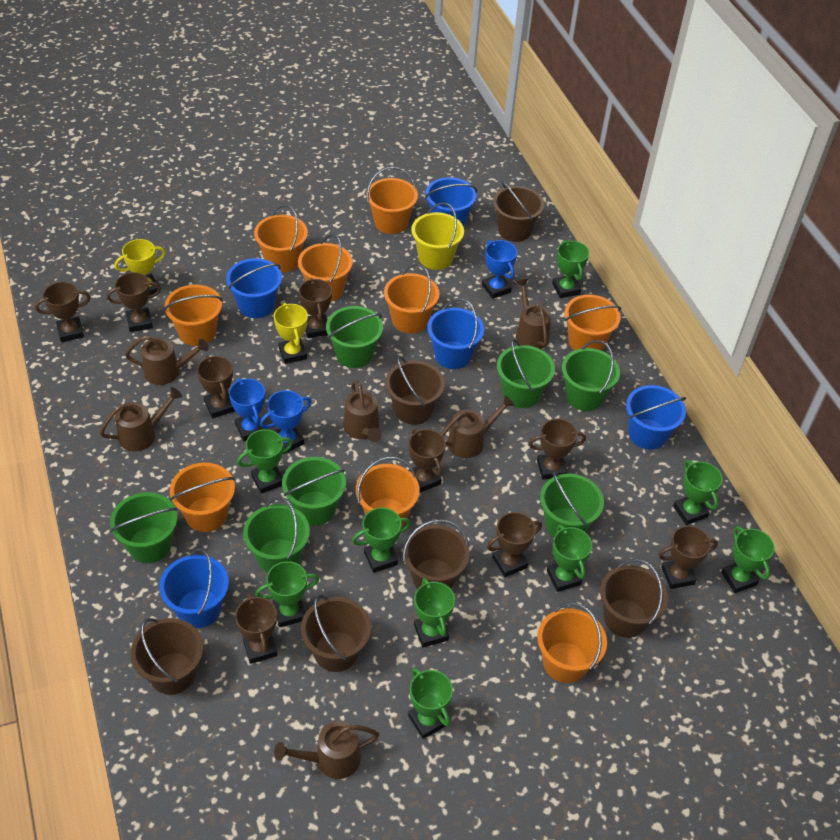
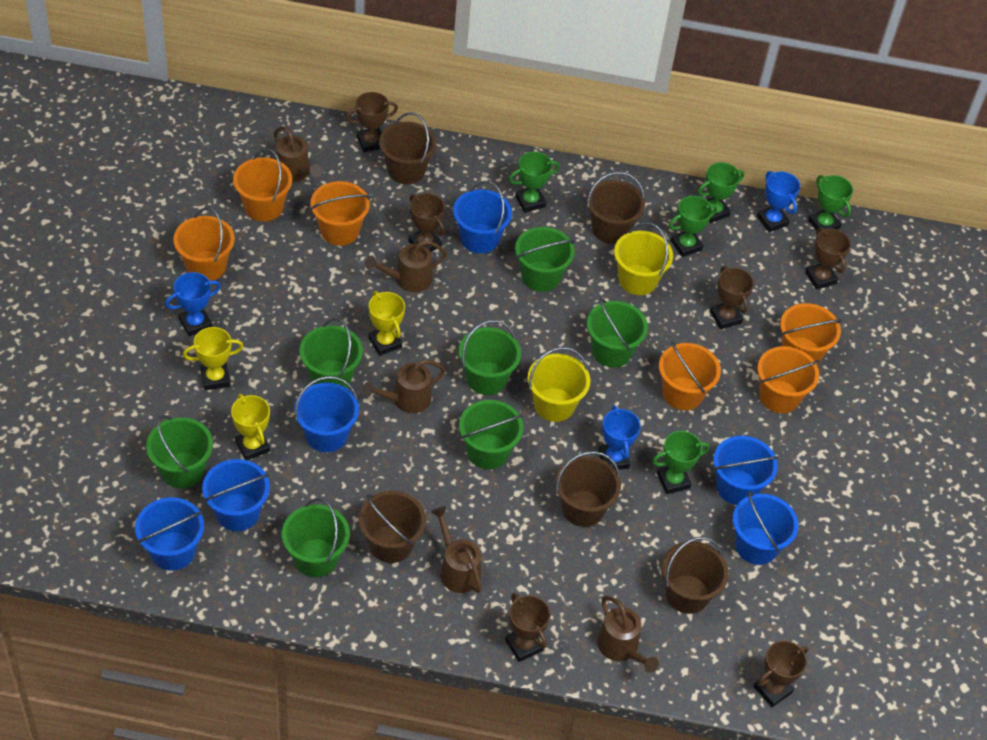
blue bucket: [159,548,229,628] [226,258,282,318] [425,177,477,227] [427,298,484,369] [626,385,686,450] = 5 -> [135,497,204,571] [202,459,270,531] [294,376,359,452] [453,181,512,254] [713,436,779,505] [733,491,799,565] = 6
brown bucket: [131,618,203,695] [301,595,371,672] [386,356,445,425] [403,519,470,589] [493,181,544,242] [600,559,668,638] = 6 -> [359,491,426,563] [379,112,436,184] [556,451,621,527] [587,172,645,244] [661,537,729,614] = 5
brown trophy: [35,282,91,342] [107,272,161,332] [197,355,235,418] [235,593,277,664] [299,278,332,338] [409,428,446,493] [487,512,542,577] [529,419,586,479] [659,526,718,589] = 9 -> [346,92,398,152] [408,193,445,252] [505,593,550,662] [710,266,754,329] [753,640,808,707] [805,227,851,290] = 6
brown watering can: [100,387,182,452] [125,335,209,385] [274,721,379,779] [343,380,381,442] [441,395,515,458] [516,279,551,349] = 6 -> [274,126,323,182] [363,360,446,413] [365,240,447,292] [431,506,482,593] [597,595,659,673] = 5
green trophy: [237,429,293,494] [255,561,319,627] [352,508,411,573] [408,668,453,739] [414,578,455,648] [547,524,592,592] [552,240,589,298] [673,460,722,525] [721,526,775,593] = 9 -> [509,152,560,213] [652,431,709,494] [669,196,718,257] [698,162,744,223] [808,175,853,232] = 5
orange bucket: [164,285,223,346] [170,463,235,532] [254,204,308,273] [298,234,353,301] [356,457,420,528] [366,167,418,234] [384,264,439,334] [537,602,607,683] [565,295,621,351] = 9 -> [173,207,235,281] [233,149,292,222] [310,181,370,246] [659,341,721,410] [757,346,820,413] [780,303,842,365] = 6
yellow bucket: [411,203,464,270] = 1 -> [528,347,590,422] [614,222,673,295] = 2
yellow trophy: [114,239,166,295] [274,303,308,364] = 2 -> [183,327,244,390] [231,394,270,460] [369,291,405,356] = 3

